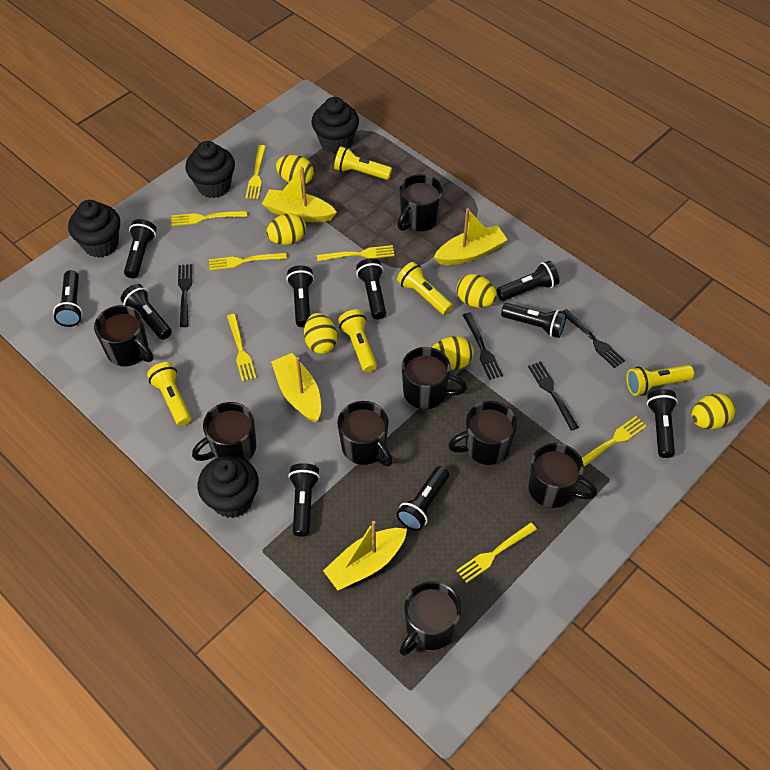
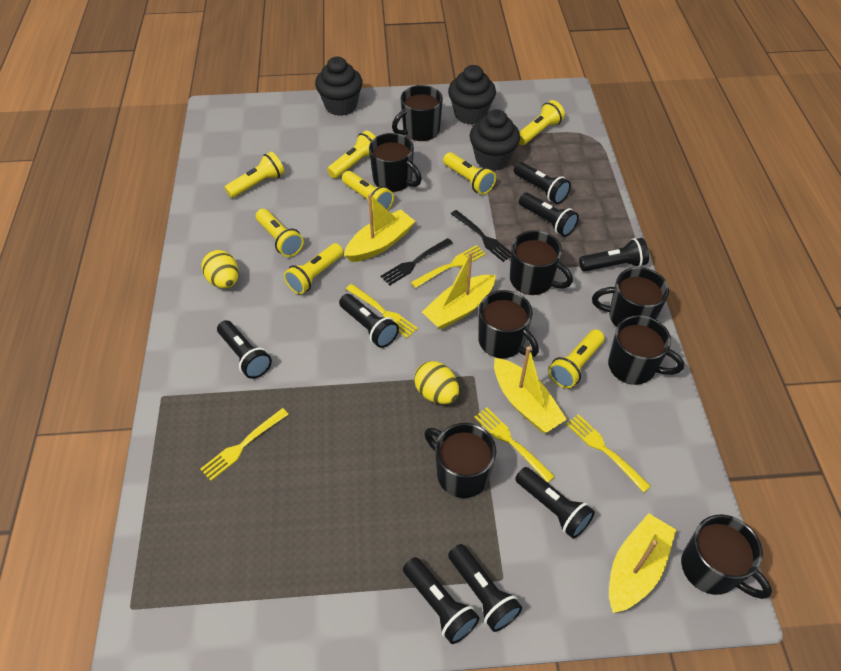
black cupcake: [68,200,120,258] [185,141,235,198] [198,456,259,518] [312,97,359,153] = 4 -> [315,57,363,116] [448,65,496,125] [469,109,520,171] = 3
black flashlight: [53,270,83,327] [121,284,172,340] [124,219,156,278] [286,265,314,327] [288,463,320,537] [356,258,386,320] [396,466,449,531] [497,261,559,301] [501,303,566,338] [647,389,678,458] = 10 -> [217,320,272,379] [339,294,399,348] [403,557,479,644] [448,544,522,632] [514,162,571,204] [515,467,595,539] [519,193,579,237] [579,238,649,272] = 8
black fork: [178,264,192,327] [463,312,503,380] [528,361,579,431] [562,309,625,368] = 4 -> [381,238,453,286] [451,210,511,262] = 2
yellow egg: [266,213,306,245] [276,155,314,184] [304,313,337,354] [432,336,474,370] [457,274,497,308] [692,394,735,429] = 6 -> [201,250,239,289] [414,361,459,404] = 2
yellow flashlight: [147,362,191,426] [334,146,392,180] [338,310,377,372] [397,262,453,315] [626,365,694,396] = 5 -> [224,152,285,198] [256,209,304,257] [284,243,343,294] [327,130,376,179] [342,171,394,210] [443,152,496,195] [519,100,565,145] [548,329,605,389] = 8
yellow fork: [172,211,247,226] [209,253,287,270] [227,314,256,382] [246,145,266,199] [317,245,395,261] [456,522,537,583] [581,416,647,467] = 7 -> [200,408,289,481] [346,284,418,338] [411,245,486,288] [474,407,555,483] [566,414,651,493] = 5

